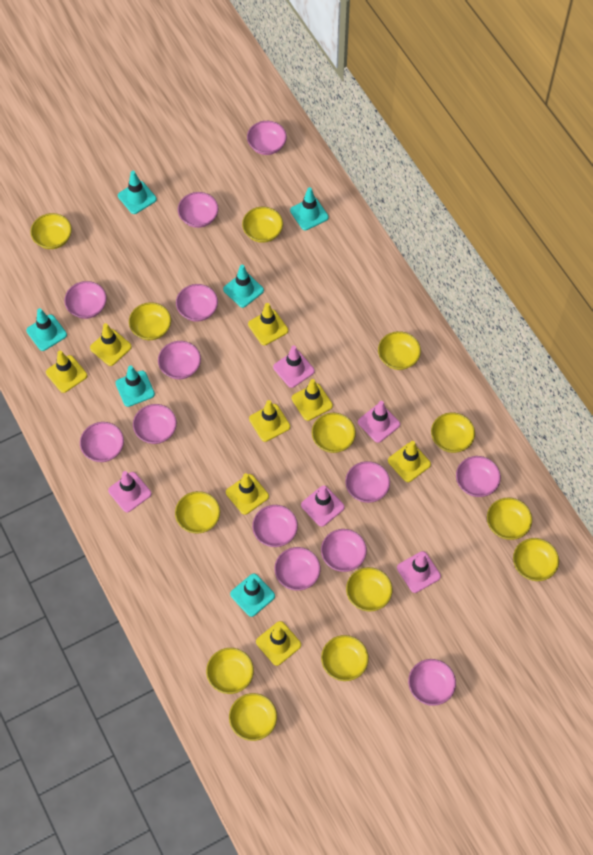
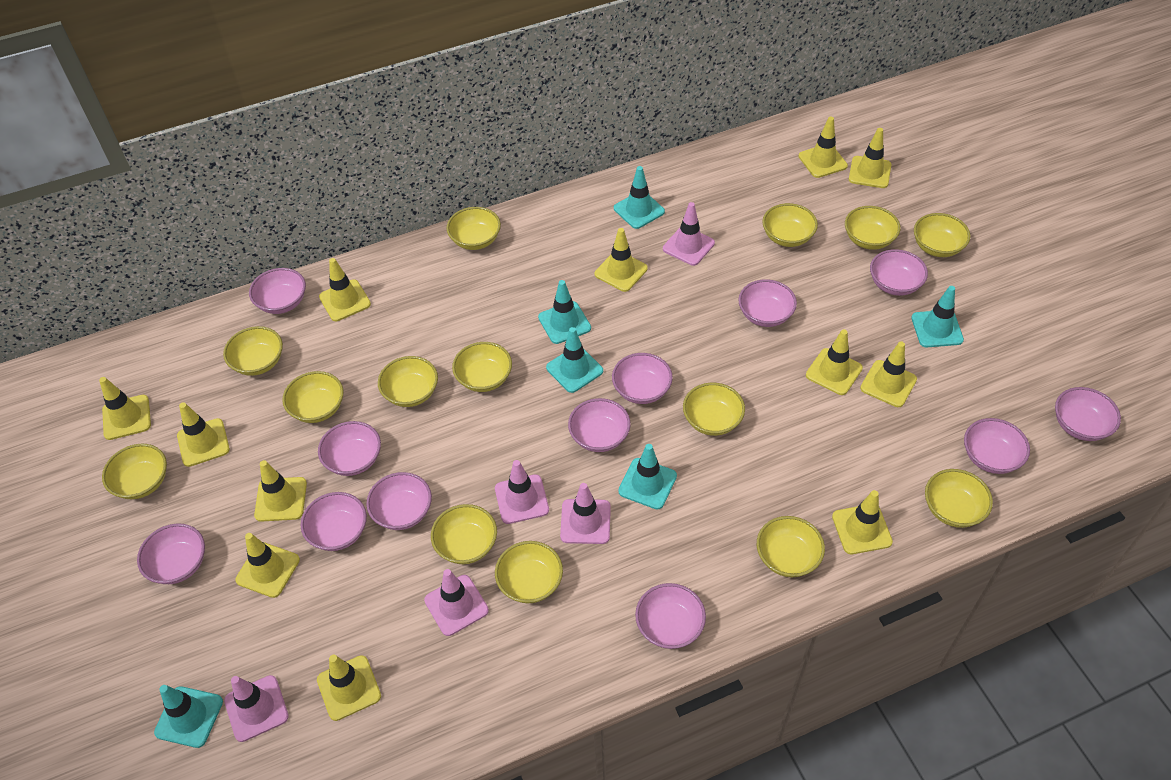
pink bowl: [64,281,107,319] [80,422,124,462] [133,404,177,444] [158,341,201,379] [176,284,218,322] [178,192,219,228] [247,121,287,155] [252,505,298,547] [274,547,320,591] [321,529,367,572] [345,461,390,503] [408,659,456,706] [456,456,501,497] = 13 -> [137,524,205,584] [249,268,306,314] [301,492,367,551] [318,421,381,476] [366,472,432,530] [568,398,631,452] [612,353,673,404] [635,583,706,649] [738,279,797,327] [870,249,928,296] [964,418,1030,474] [1055,387,1121,441] = 12
yellow bowl: [30,213,72,249] [129,302,171,340] [175,491,220,533] [206,648,254,694] [229,693,277,741] [242,207,283,243] [312,413,356,453] [321,635,369,681] [346,567,392,611] [378,331,421,370] [431,412,475,453] [487,497,532,540] [513,538,559,581] = 13 -> [102,444,167,499] [223,326,283,376] [282,371,344,423] [378,356,438,407] [431,504,497,564] [446,207,501,250] [452,342,512,392] [495,541,563,603] [683,383,745,436] [757,516,825,577] [762,203,818,247] [845,206,900,250] [914,213,971,257] [925,469,993,528] = 14
yellow traffic cone: [46,350,87,393] [90,323,132,366] [226,473,269,515] [248,303,288,345] [249,400,290,442] [256,621,301,666] [292,379,333,421] [388,441,431,482] = 8 -> [99,377,151,440] [177,402,230,467] [235,533,300,598] [254,460,307,522] [317,655,381,721] [319,258,371,321] [595,228,648,292] [798,117,848,178] [806,329,863,395] [832,490,893,554] [849,128,891,188] [860,342,917,407] = 12

